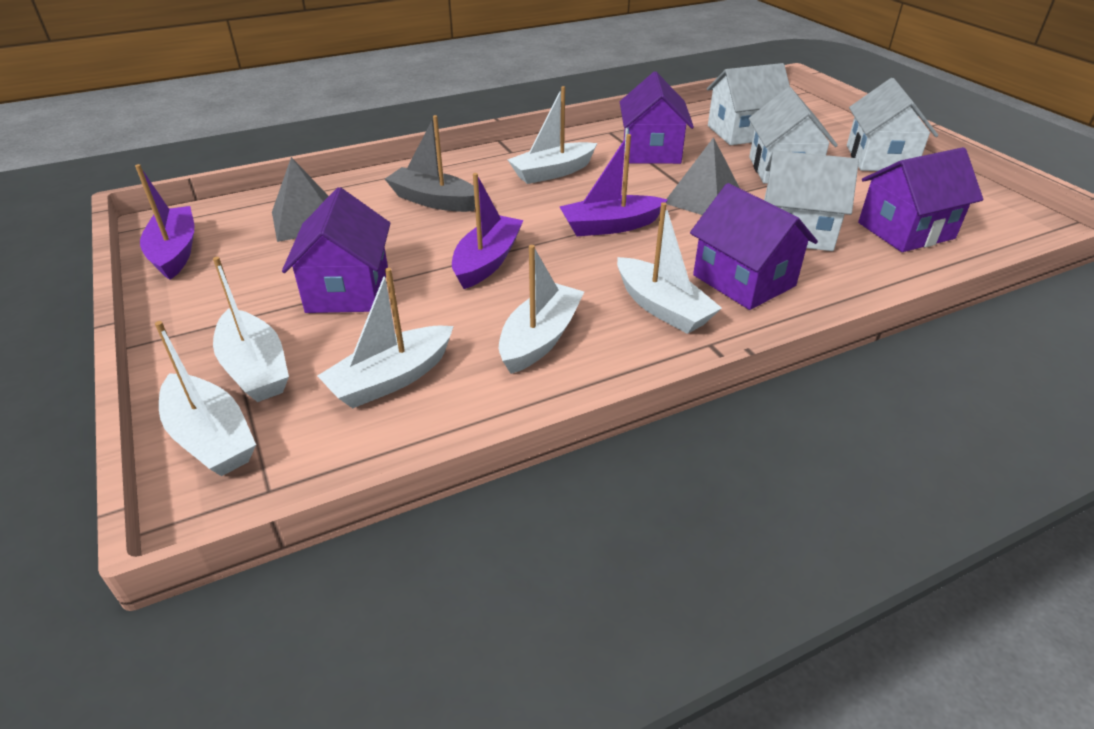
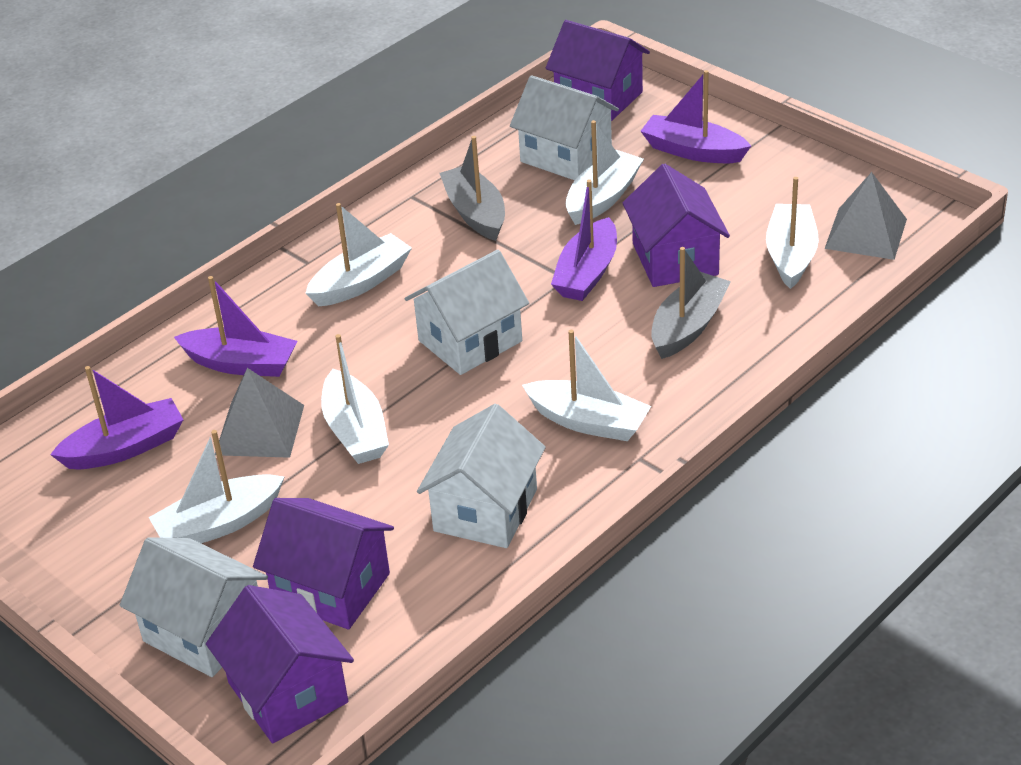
grey boat: [385,115,475,212] = 1 -> [439,136,505,241] [651,247,731,359] = 2
purple boat: [135,164,194,280] [452,173,523,289] [560,134,668,236] = 3 -> [50,366,184,469] [174,276,297,377] [551,179,617,301] [641,70,751,163] = 4

